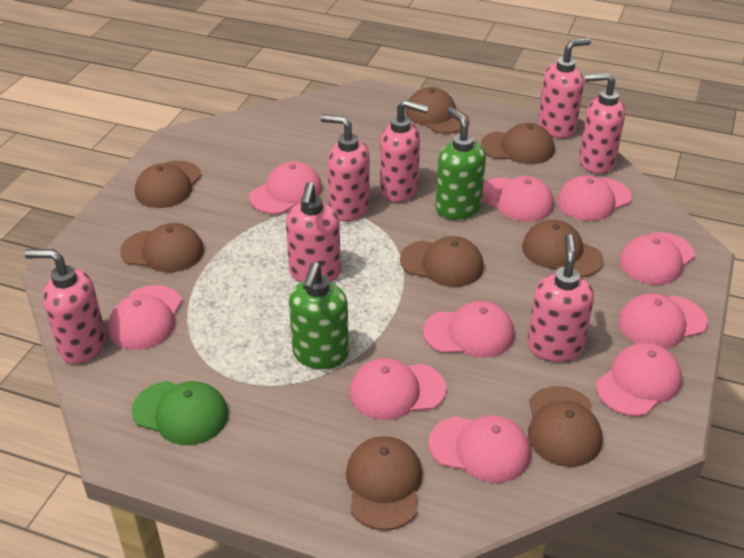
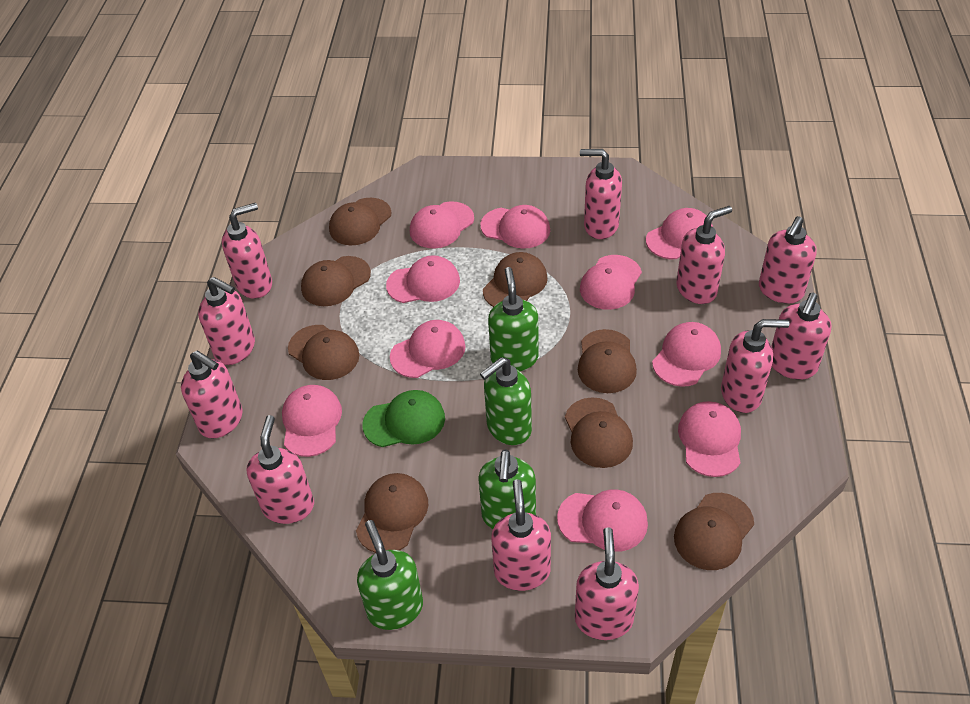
green soap dispenser: [289,262,349,369] [436,107,486,220] = 2 -> [357,520,423,630] [478,449,536,529] [480,357,532,445] [488,267,539,371] = 4
pink soap dispenser: [25,249,106,364] [286,182,341,282] [321,114,370,222] [380,100,429,202] [527,234,594,362] [538,38,591,138] [579,73,625,174] = 7 -> [181,350,243,439] [198,277,255,365] [222,203,272,299] [247,415,314,524] [491,479,551,591] [575,527,639,640] [580,149,622,239] [676,206,732,304] [721,319,790,413] [759,216,817,304] [771,292,831,380] = 11

